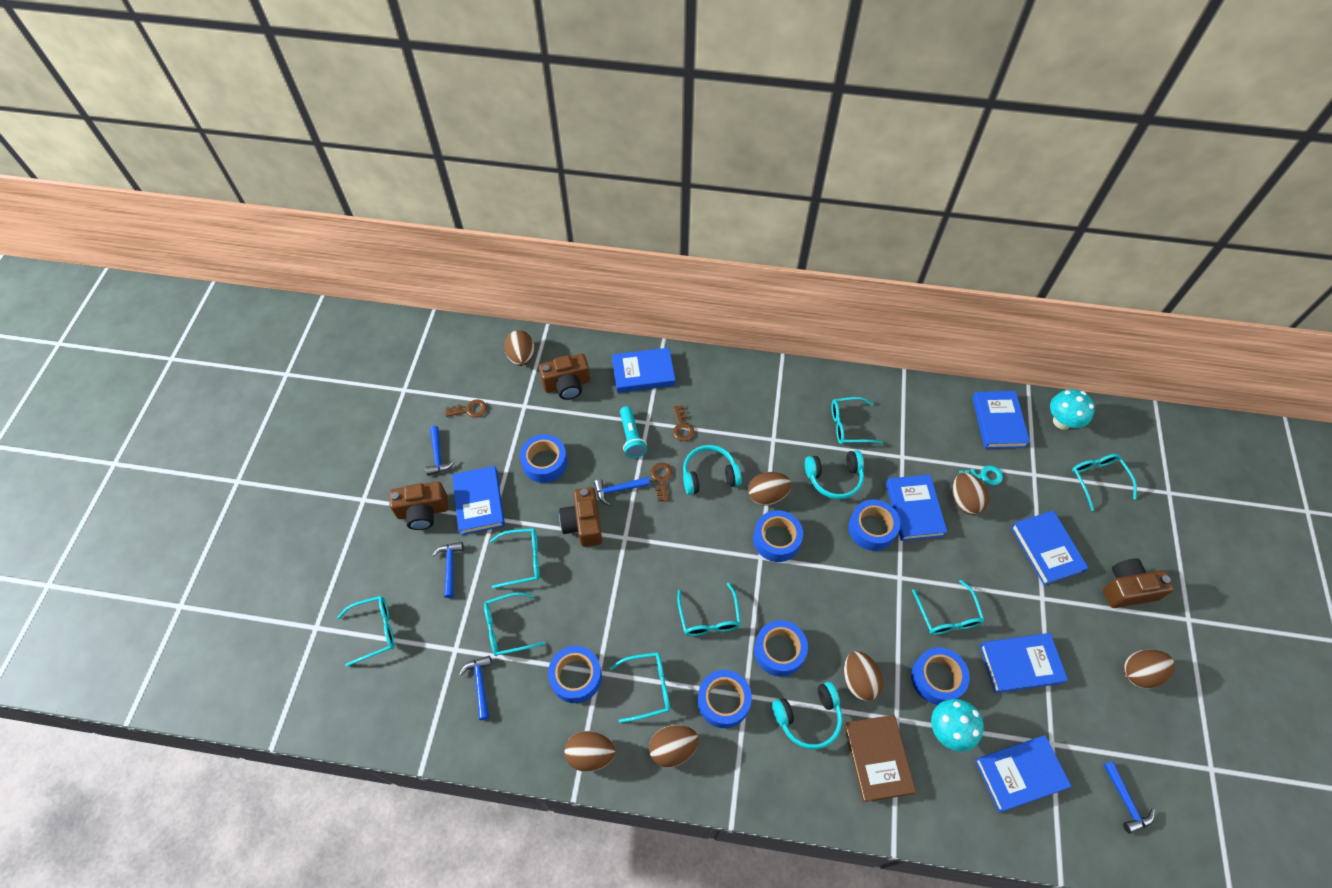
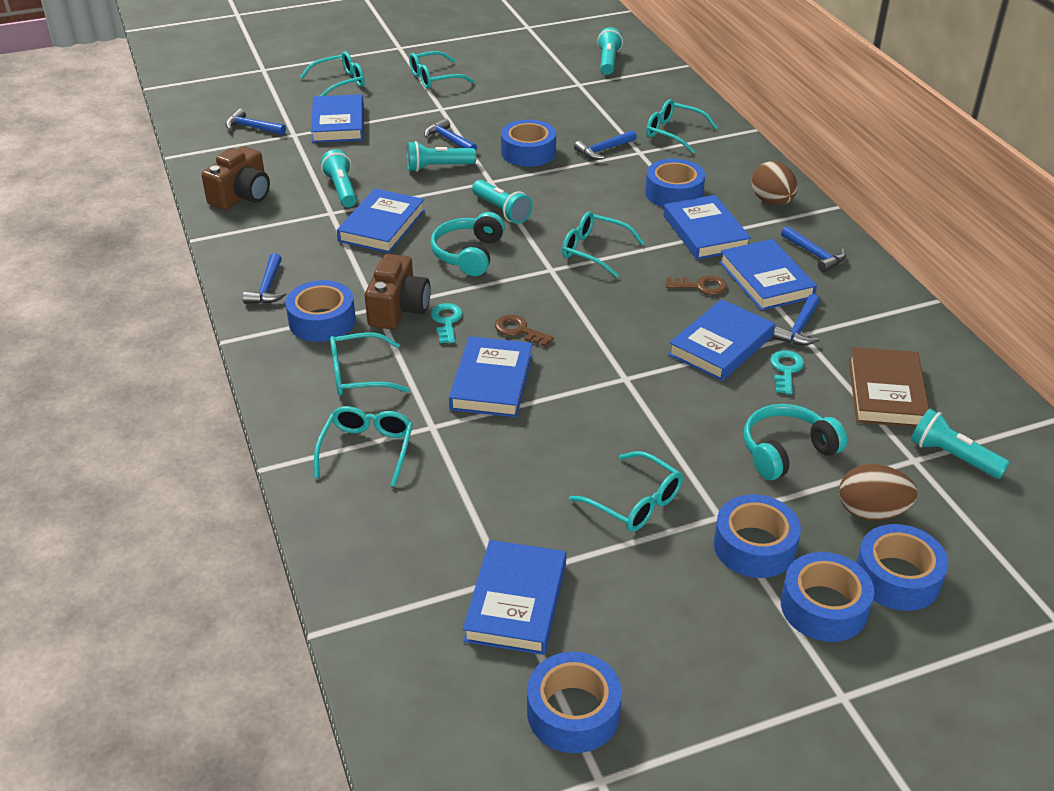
blue hammer: [426,426,455,475] [432,542,464,598] [459,656,492,720] [594,477,650,506] [1103,761,1155,834] = 5 -> [225,109,286,135] [243,253,287,304] [424,118,477,151] [574,130,637,159] [773,294,820,345] [781,226,846,272] = 6
brown camera: [389,482,448,530] [539,354,590,400] [559,487,602,547] [1103,558,1174,608] = 4 -> [201,146,270,210] [365,254,431,329] = 2
brown egg: [504,330,535,366] [564,731,616,772] [649,725,699,768] [748,472,791,506] [844,651,884,701] [952,472,989,515] [1123,649,1175,689] = 7 -> [752,161,797,205] [839,464,918,521] = 2
brown key: [445,399,487,418] [650,463,673,502] [673,405,695,441] = 3 -> [495,315,554,347] [666,276,727,295] = 2
turquoise flashlight: [620,406,647,458] = 1 -> [321,149,357,207] [407,141,476,172] [472,180,533,224] [597,27,623,75] [911,409,1010,479] = 5
turquoise glasses: [337,596,395,667] [484,592,545,656] [490,528,540,589] [610,652,670,723] [677,583,741,636] [831,397,883,444] [912,580,984,635] [1072,454,1137,511] = 8 -> [300,51,365,96] [314,406,413,487] [330,332,409,396] [409,51,475,89] [562,211,644,278] [569,451,683,532] [646,99,718,153] = 7
turquoise headphones: [683,445,742,495] [772,682,843,750] [805,450,864,499] = 3 -> [430,212,505,276] [744,404,847,480] = 2
turquoise key: [959,465,1003,485] = 1 -> [430,303,463,343] [770,350,804,395] = 2
turquoise mushroom: [931,699,984,751] [1050,389,1095,430] = 2 -> none = 0

